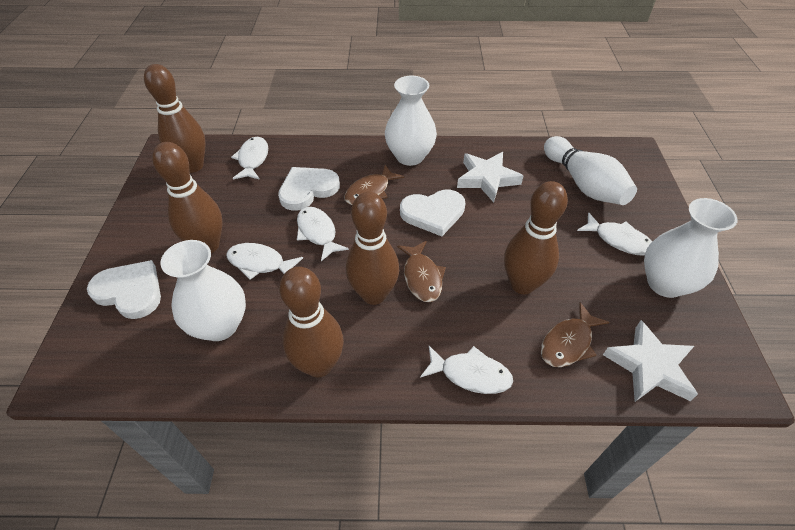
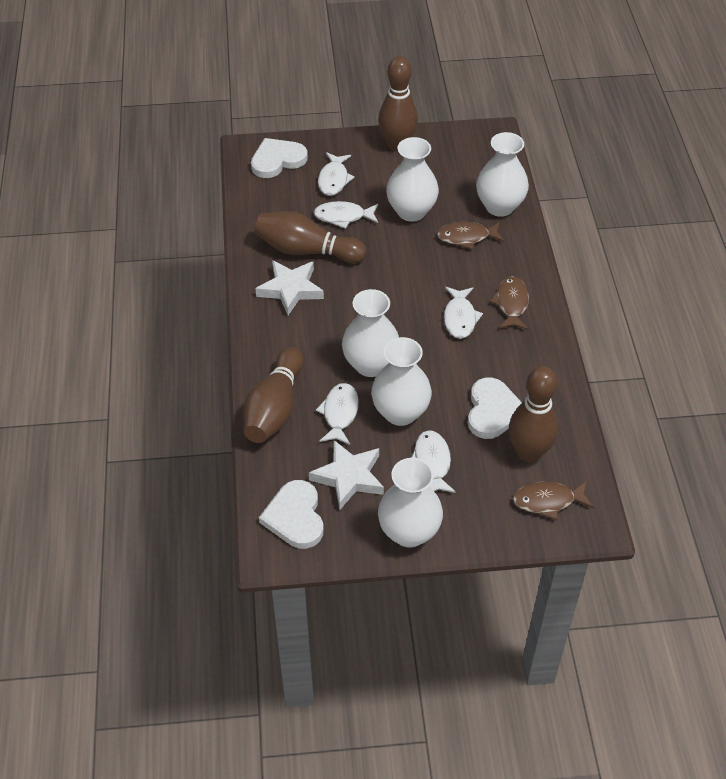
brown bowling pin: [144,64,206,173] [152,142,222,253] [279,267,344,378] [346,192,399,305] [504,181,568,294] = 5 -> [243,347,304,443] [255,211,367,263] [378,56,418,151] [509,366,559,462] = 4
white bowling pin: [544,136,637,205] = 1 -> none = 0
white vase: [160,240,246,341] [385,76,437,166] [644,198,738,298] = 3 -> [342,289,399,377] [371,337,432,426] [378,458,443,548] [386,137,439,222] [476,132,529,217] = 5

